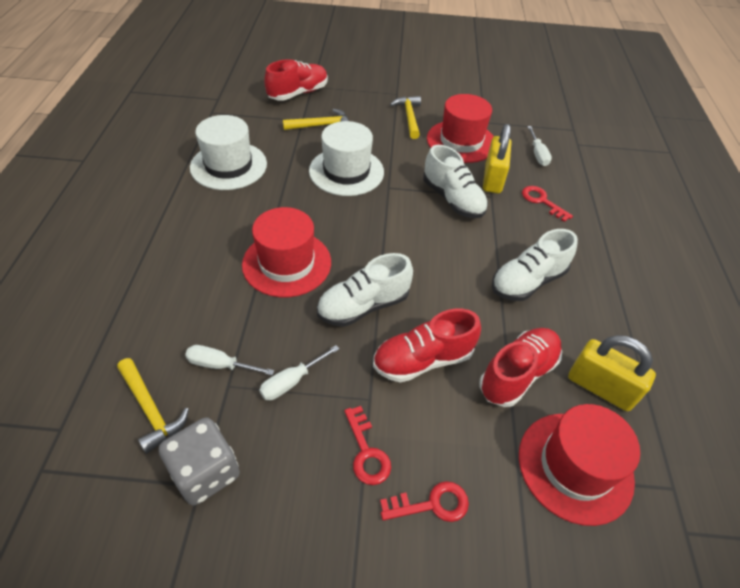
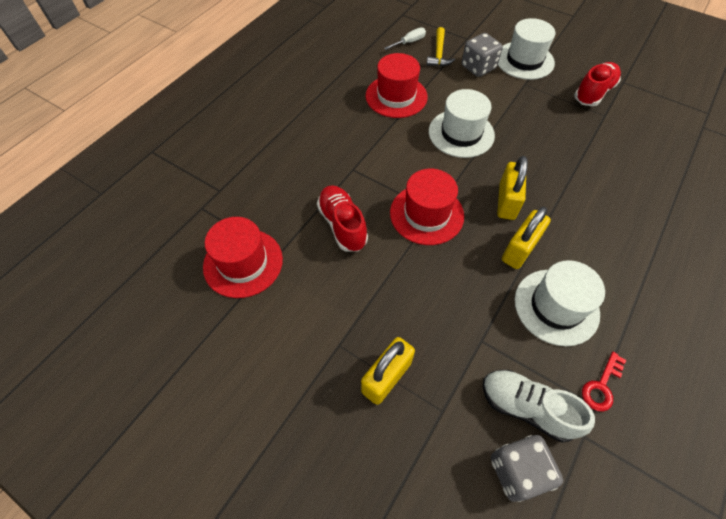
grey dice: [159,417,240,505] = 1 -> [462,33,503,77] [491,435,563,502] = 2
red key: [344,406,391,485] [380,481,469,522] [522,186,573,222] = 3 -> [582,352,626,412] = 1
red shoe: [264,59,328,101] [373,309,481,383] [479,328,562,407] = 3 -> [317,185,368,252] [574,62,621,106] = 2
white hat: [190,115,267,190] [309,121,384,196] = 2 -> [429,89,495,158] [498,18,555,80] [515,260,605,346] = 3
white screwdriver: [185,345,274,375] [259,345,339,400] [527,126,552,166] = 3 -> [384,28,426,50] = 1
white shoe: [317,253,413,327] [423,145,488,218] [492,229,578,301] = 3 -> [483,370,595,443] = 1
yellow hammer: [117,358,189,454] [283,109,349,130] [390,96,421,139] = 3 -> [426,27,455,66] = 1
yellow padlock: [483,124,511,193] [568,335,656,411] = 2 -> [361,337,415,405] [497,156,528,220] [502,207,551,269] = 3

